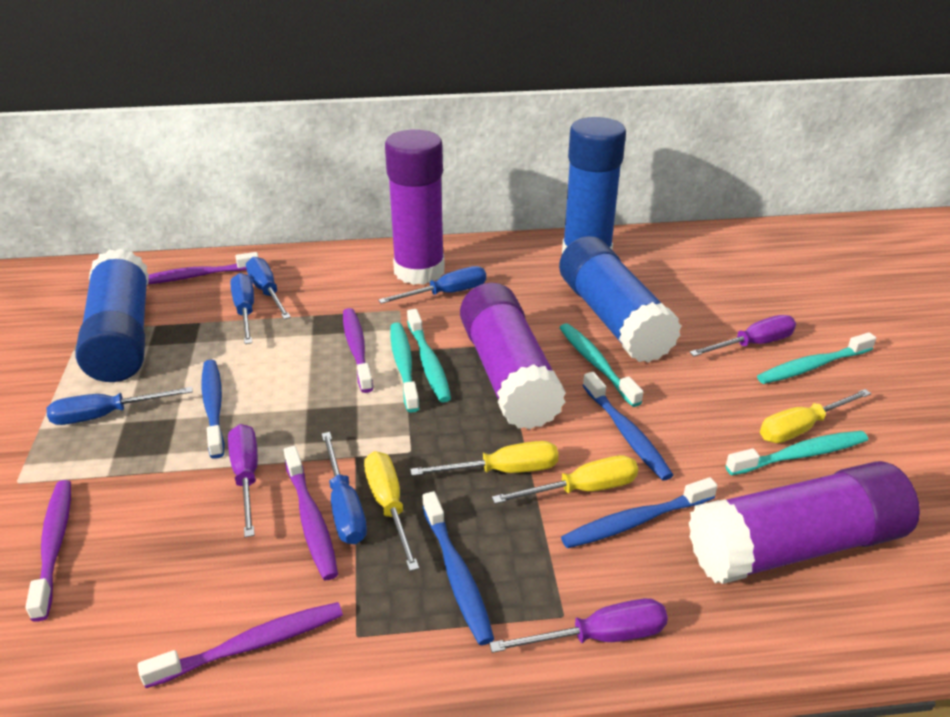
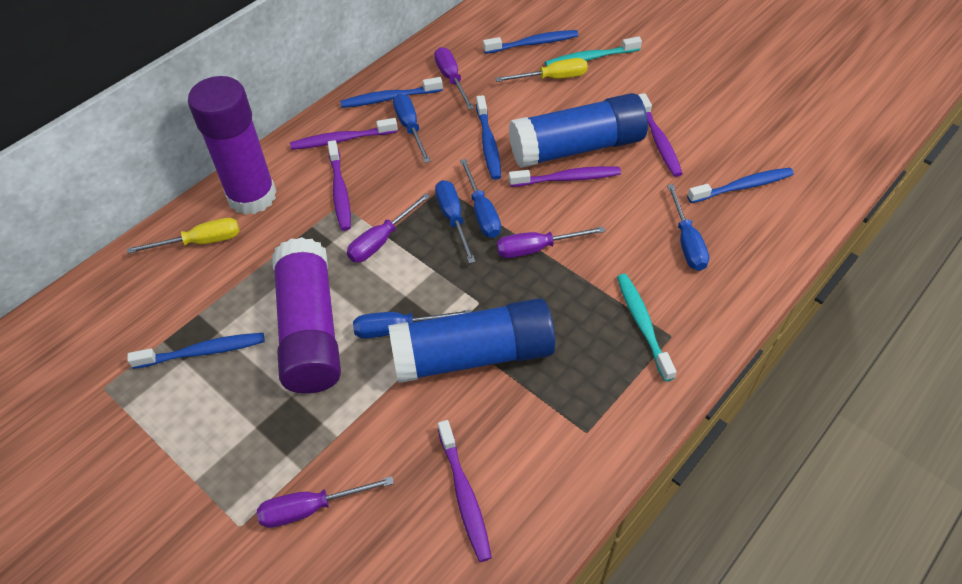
blue glue stick: [76,249,149,382] [559,236,682,363] [562,117,626,254] = 3 -> [388,298,555,383] [509,93,648,168] = 2
blue toothbrush: [201,360,225,459] [422,491,494,645] [561,477,717,548] [583,372,673,481] = 4 -> [127,333,265,369] [340,77,443,108] [476,95,501,180] [483,30,579,54] [687,168,794,203] = 5
purple glue stick: [385,129,445,285] [460,283,566,430] [689,461,920,584] = 3 -> [188,76,277,215] [272,237,341,394] = 2
purple screwdriver: [228,424,258,537] [489,598,668,653] [689,315,796,356] = 3 -> [257,476,394,528] [347,193,430,262] [434,47,474,110] [497,226,605,258] = 4
turquoise toothbrush: [390,322,420,413] [407,309,451,402] [560,323,643,407] [725,431,868,475] [757,332,876,384] = 5 -> [545,36,642,67] [617,274,676,381] = 2
yellow screwdriver: [364,451,419,571] [410,441,559,476] [492,455,638,504] [760,389,871,443] = 4 -> [127,218,239,254] [495,58,588,82] = 2

